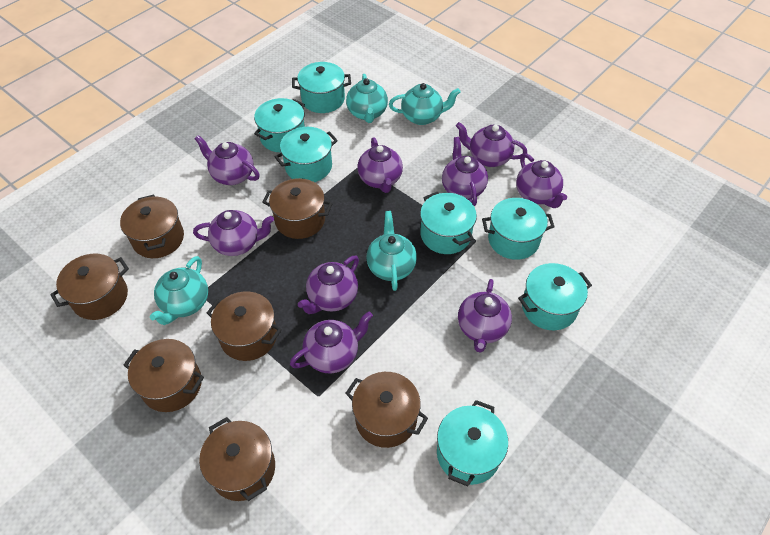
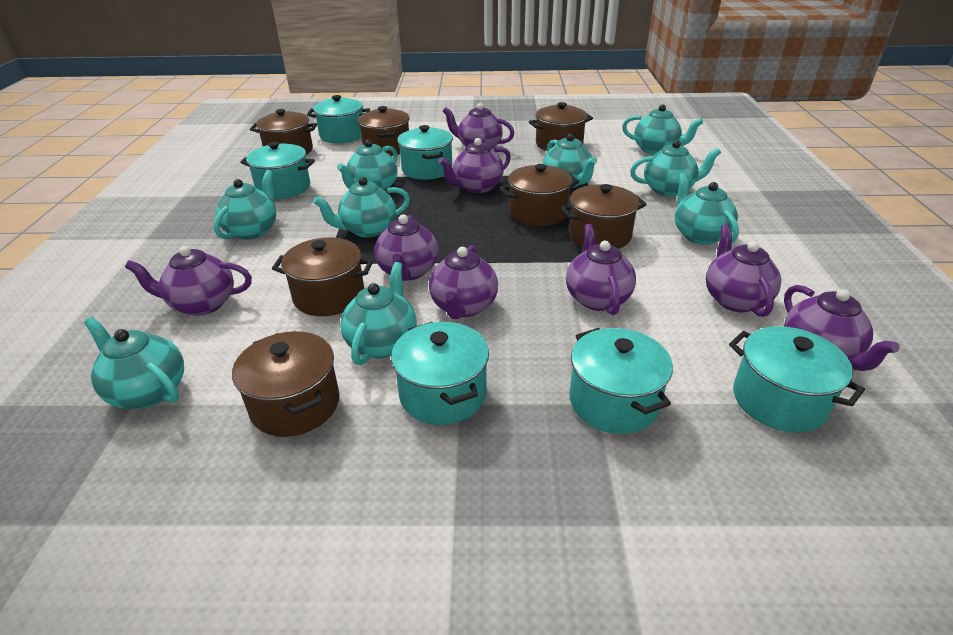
purple teapot: [193,210,274,256] [194,135,260,185] [290,311,373,373] [298,256,359,314] [357,137,403,193] [442,137,488,206] [456,122,527,167] [458,279,512,353] [516,153,567,208] = 9 -> [125,246,252,316] [374,214,438,281] [429,245,498,319] [439,138,511,193] [443,103,514,149] [566,224,636,315] [706,224,781,317] [784,285,899,371] = 8
turquoise pot: [254,98,305,152] [275,127,338,182] [292,62,351,113] [420,192,477,254] [437,400,508,486] [482,198,555,260] [518,263,592,330] = 7 -> [240,142,315,199] [307,95,370,143] [391,322,489,425] [397,125,453,180] [569,328,673,434] [729,326,865,433] = 6
turquoise teapot: [150,256,208,325] [346,74,388,123] [366,211,417,291] [389,83,460,125] = 4 -> [84,317,184,409] [214,170,276,240] [313,177,410,238] [337,140,398,191] [340,262,416,365] [543,133,597,188] [622,104,703,155] [630,140,721,197] [675,173,739,245] = 9

